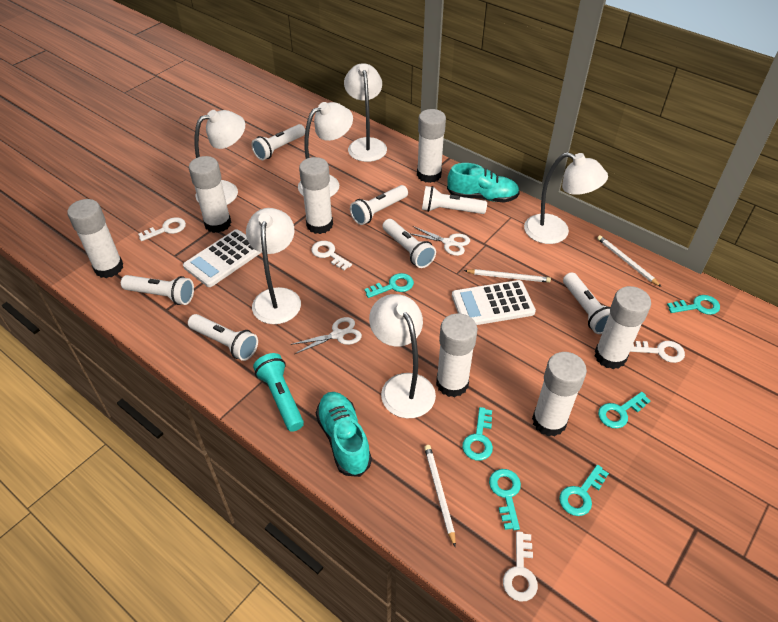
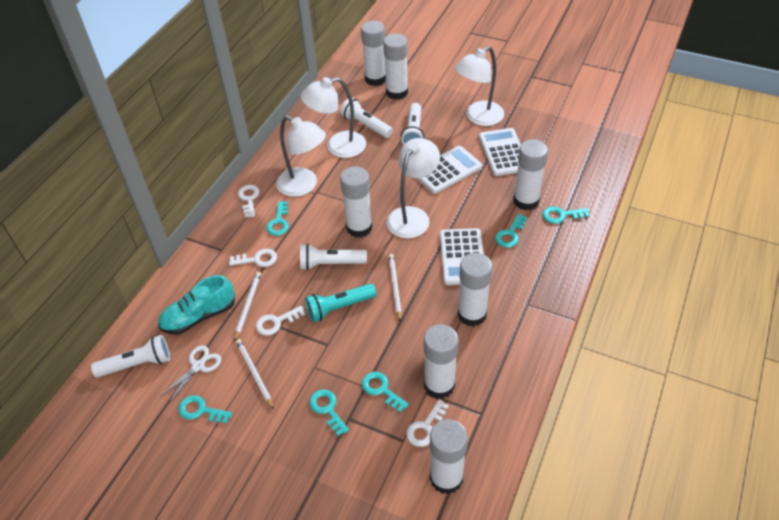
turquoise shoe: [316,392,372,477] [447,163,520,203] = 2 -> [158,275,235,334] = 1
white calculator: [183,229,261,287] [452,280,536,325] = 2 -> [417,146,482,194] [440,228,484,285] [479,128,521,176] = 3
white flashlight: [121,275,194,305] [188,314,258,361] [252,124,305,160] [350,185,408,225] [382,219,436,268] [422,186,487,214] [563,272,610,334] = 7 -> [91,335,170,377] [300,243,367,270] [340,97,393,138] [401,103,424,145] = 4
white lamp: [195,110,245,205] [246,208,301,324] [298,102,353,197] [344,63,387,162] [369,294,436,418] [524,152,608,244] = 6 -> [276,115,326,197] [301,77,366,158] [386,138,440,238] [455,46,504,126] = 4
white scissors: [290,317,362,354] [409,226,470,256] = 2 -> [160,345,221,402] = 1

